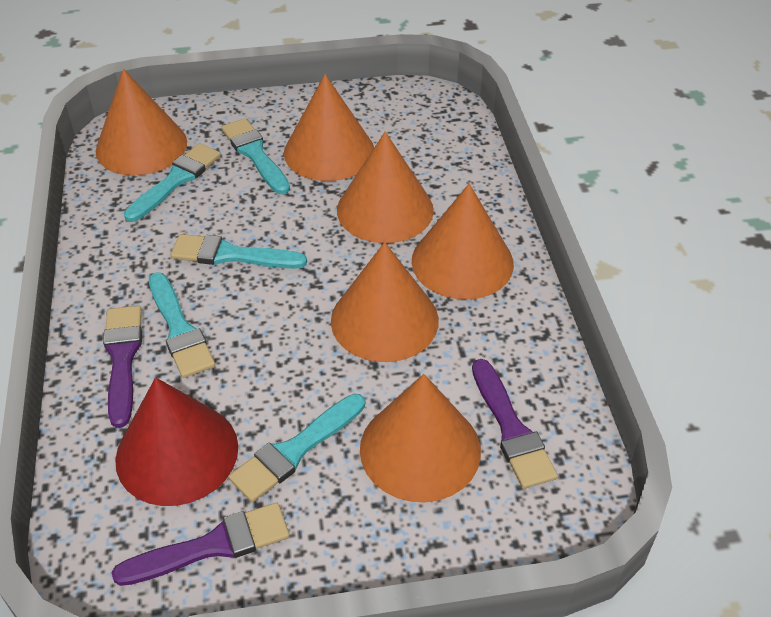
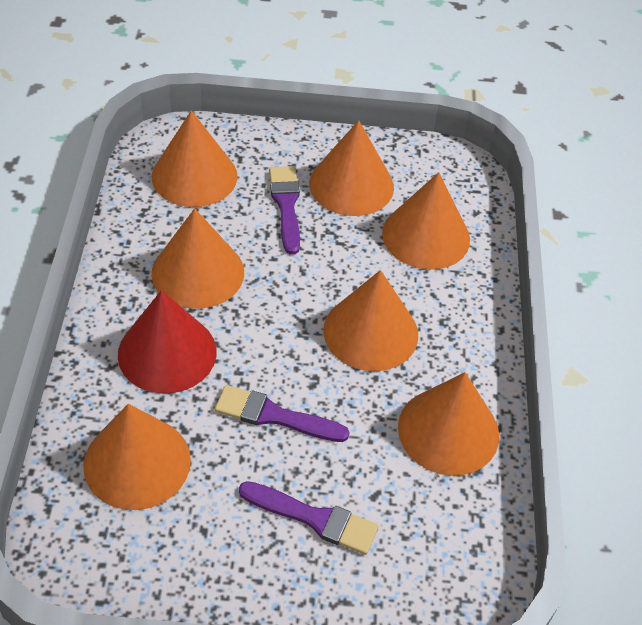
orange cone: [96,69,187,176] [284,74,374,181] [331,242,439,362] [337,132,434,243] [360,374,481,503] [412,184,514,300] = 6 -> [83,404,191,510] [151,208,244,309] [152,111,237,207] [309,120,394,216] [323,270,418,371] [382,172,470,270] [398,372,499,476] = 7
turquoise brush: [124,143,221,222] [149,272,215,378] [171,234,307,269] [221,118,290,194] [228,394,365,502] = 5 -> none = 0

